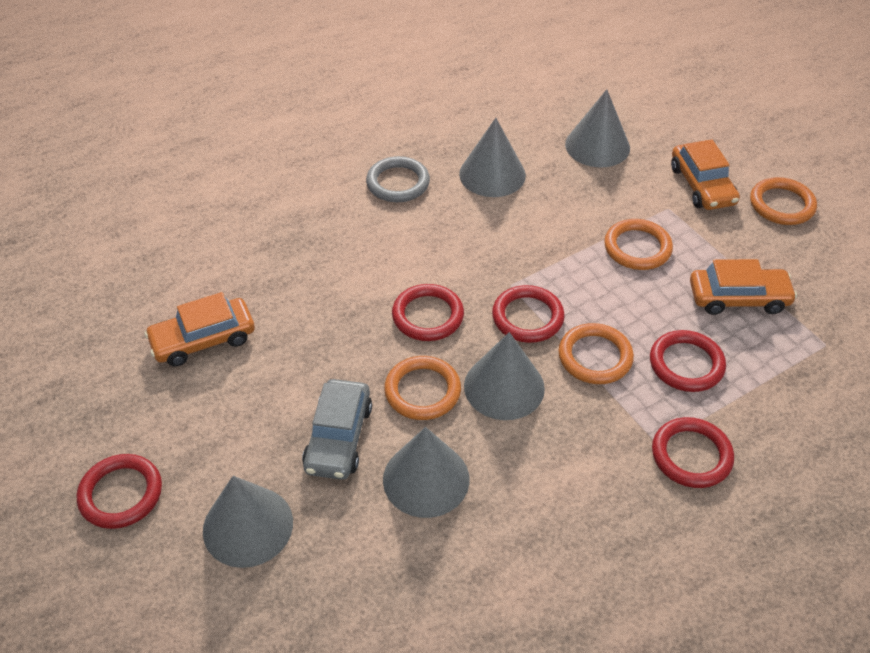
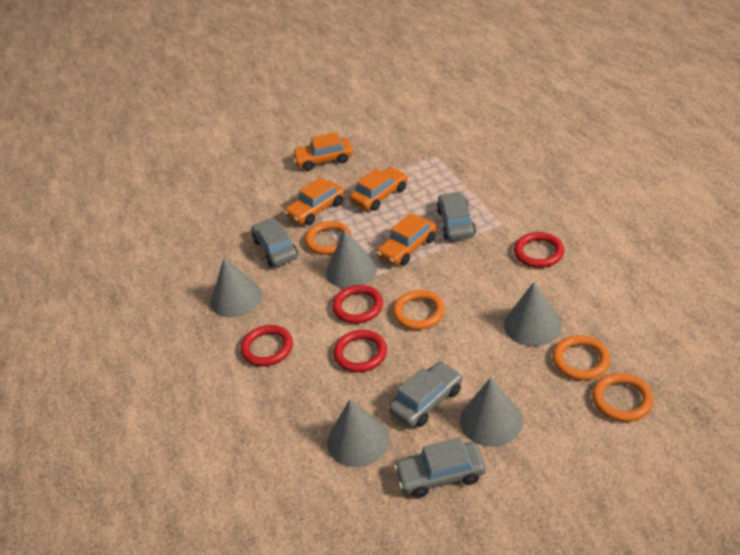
grey car: [302,379,372,480] = 1 -> [252,218,298,267] [389,361,463,427] [394,437,485,498] [437,191,476,241] = 4
grey ring: [366,156,430,202] = 1 -> none = 0
orange car: [144,292,255,367] [671,139,740,210] [690,259,797,315] = 3 -> [284,177,345,225] [292,132,353,171] [350,167,408,211] [377,213,437,266] = 4
red ring: [77,454,162,529] [392,284,464,341] [492,285,565,343] [650,330,726,392] [652,417,734,488] = 5 -> [241,325,293,367] [332,285,383,324] [333,330,387,373] [514,232,564,268] = 4

